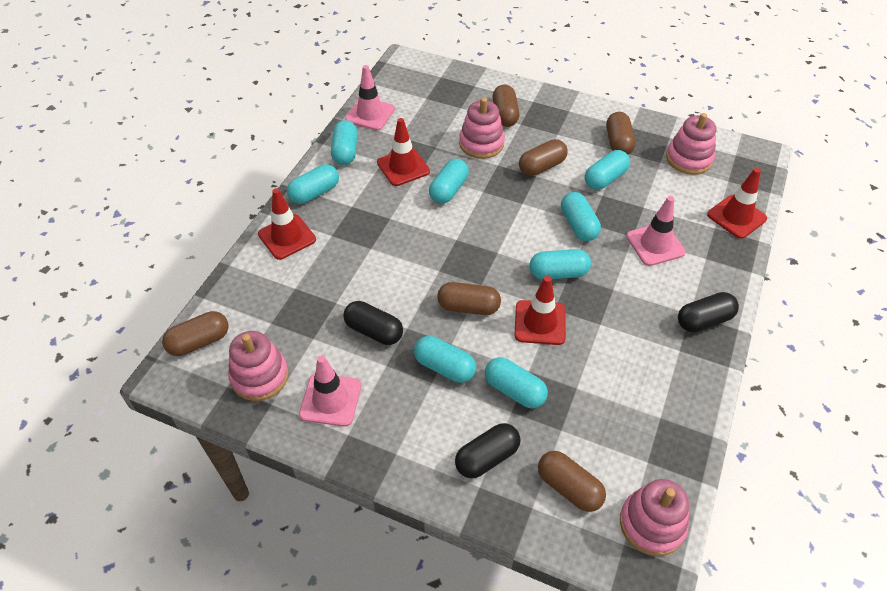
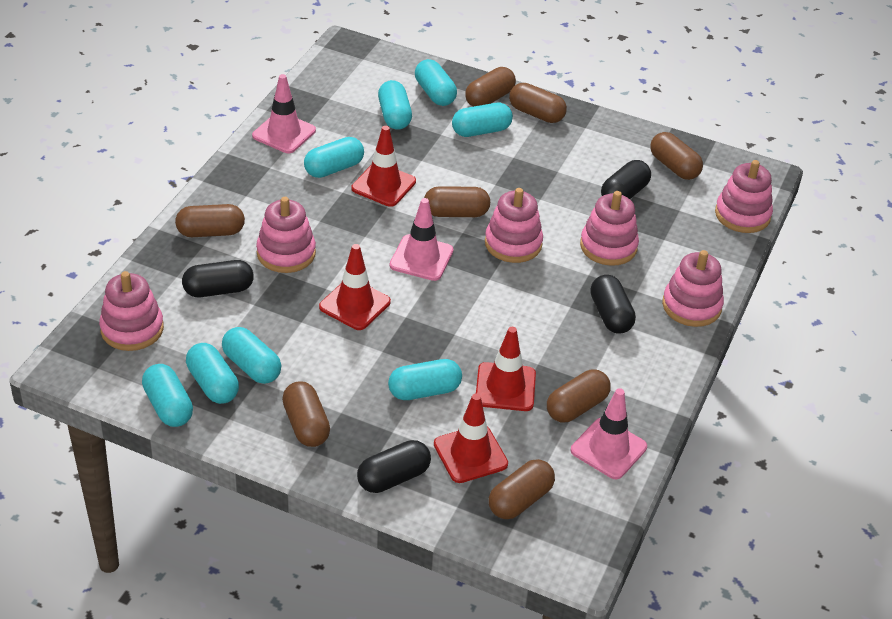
black capsule: [343,301,403,345] [455,423,521,478] [678,292,739,332] = 3 -> [182,260,254,297] [357,440,431,493] [590,275,636,333] [601,160,651,199] = 4
brown capsule: [162,311,229,356] [437,282,501,315] [493,84,519,127] [519,139,568,176] [538,451,606,512] [606,112,635,155] = 6 -> [175,204,245,237] [282,381,330,447] [424,186,490,217] [465,67,516,107] [489,459,555,519] [509,83,567,123] [547,369,611,422] [650,132,703,180] = 8
pink stacking toy: [228,331,289,401] [459,98,505,159] [620,479,689,556] [666,113,716,175] = 4 -> [99,271,164,351] [256,197,316,273] [485,188,543,263] [580,191,639,266] [662,250,724,327] [715,160,773,233] = 6

